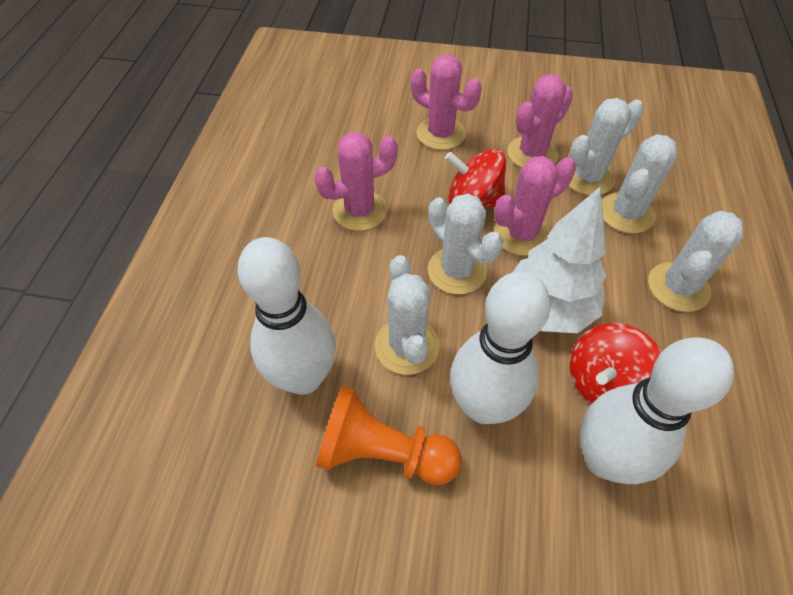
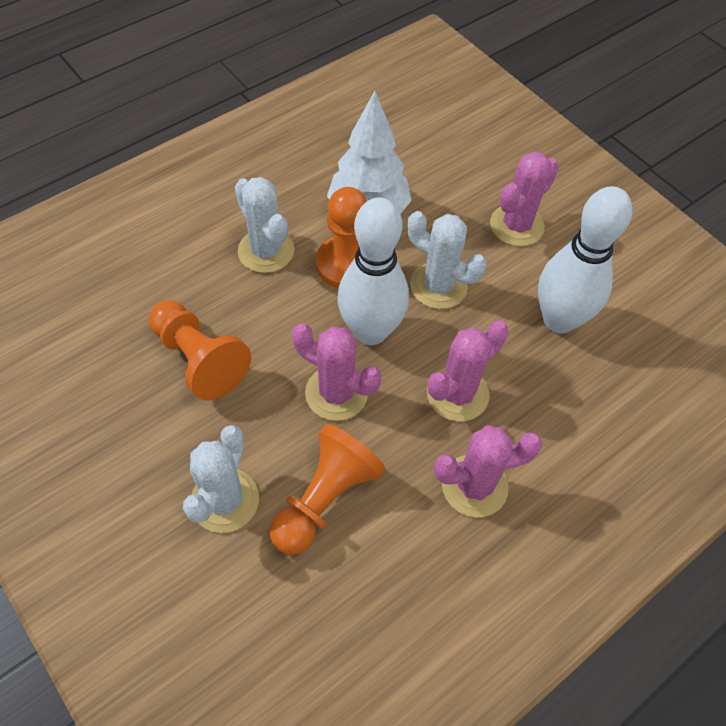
orange pawn: [316,385,462,485] = 1 -> [149,300,251,401] [270,424,386,555] [316,187,367,289] = 3
red spinning top: [445,149,506,208] [570,323,662,405] = 2 -> none = 0
white bowling pin: [238,237,336,395] [450,271,551,424] [580,337,734,484] = 3 -> [337,197,409,345] [538,186,632,333] = 2
white cactus: [375,255,440,375] [428,194,503,294] [568,98,644,195] [602,134,677,233] [648,211,744,312] = 5 -> [183,425,259,533] [235,177,294,273] [408,211,487,309] = 3

